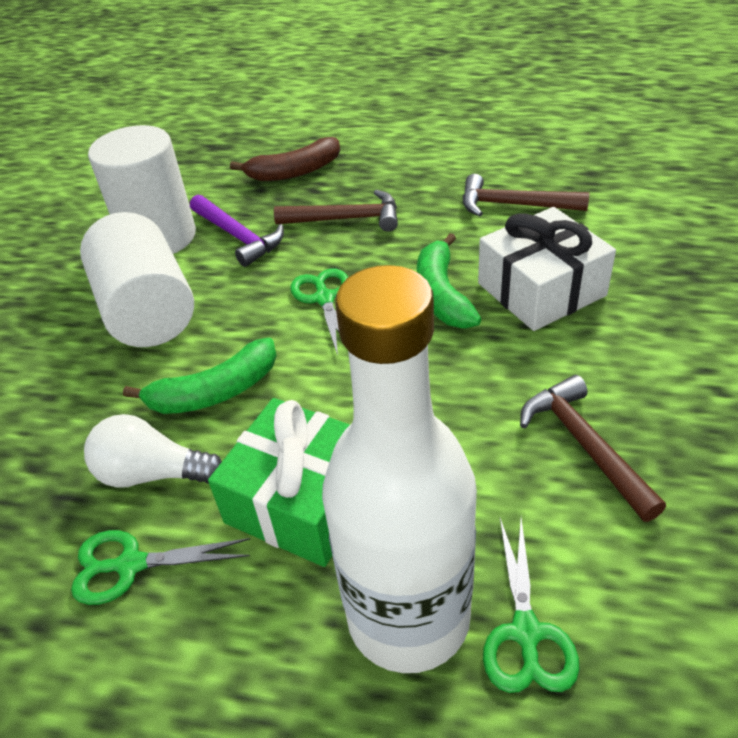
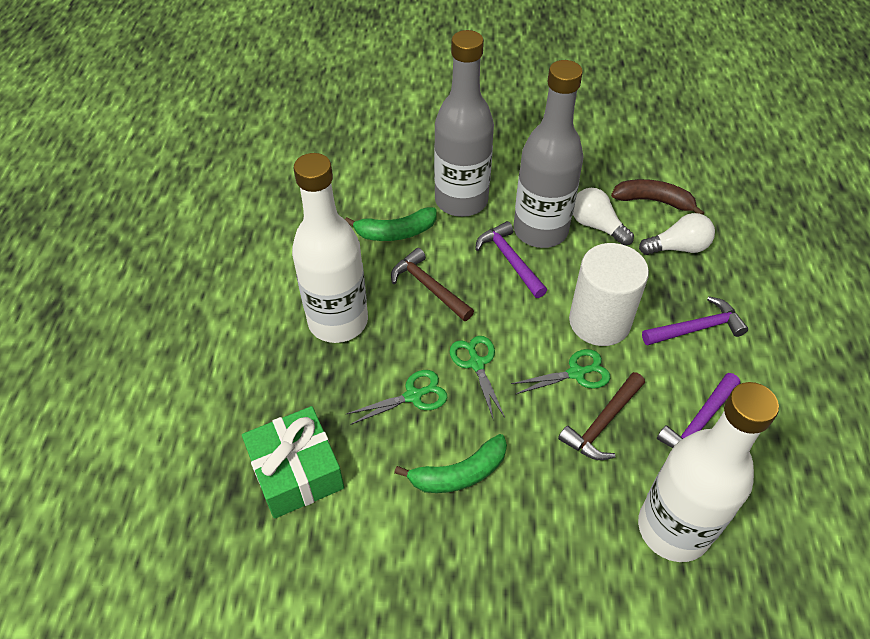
brown hammer: [274,190,398,232] [463,174,589,217] [520,375,666,522] = 3 -> [391,248,474,321] [558,372,645,460] = 2
grey bottle: none = 0 -> [434,30,494,217] [513,60,583,248] = 2
purple hammer: [190,194,284,267] = 1 -> [475,221,547,298] [642,296,748,345] [657,373,740,448] = 3
white bottle: [322,265,477,673] = 1 -> [292,153,368,343] [638,382,779,562] = 2
white cylinder: [80,212,194,347] [88,125,196,254] = 2 -> [569,243,649,346] = 1
white gift: [478,207,616,331] = 1 -> none = 0
white light bulb: [84,414,222,488] = 1 -> [573,188,634,246] [639,213,715,255] = 2

